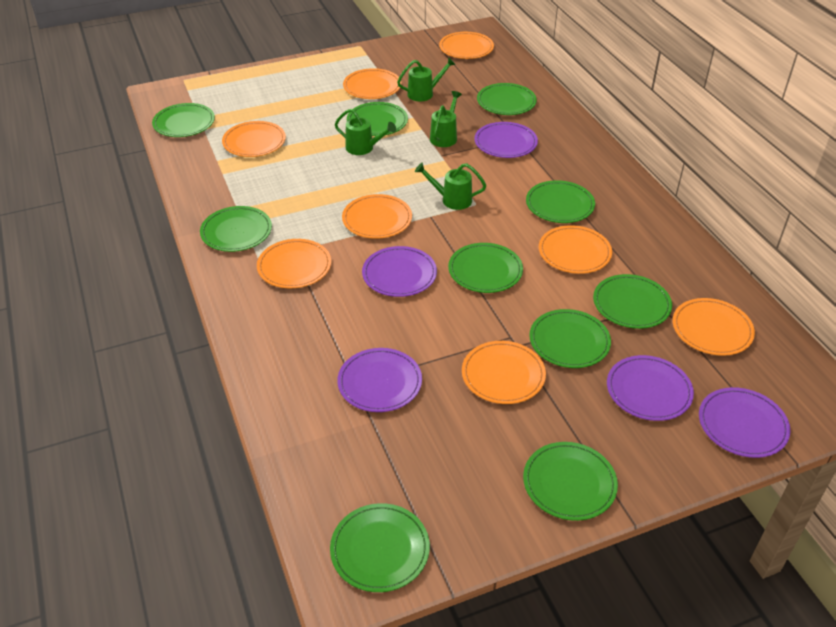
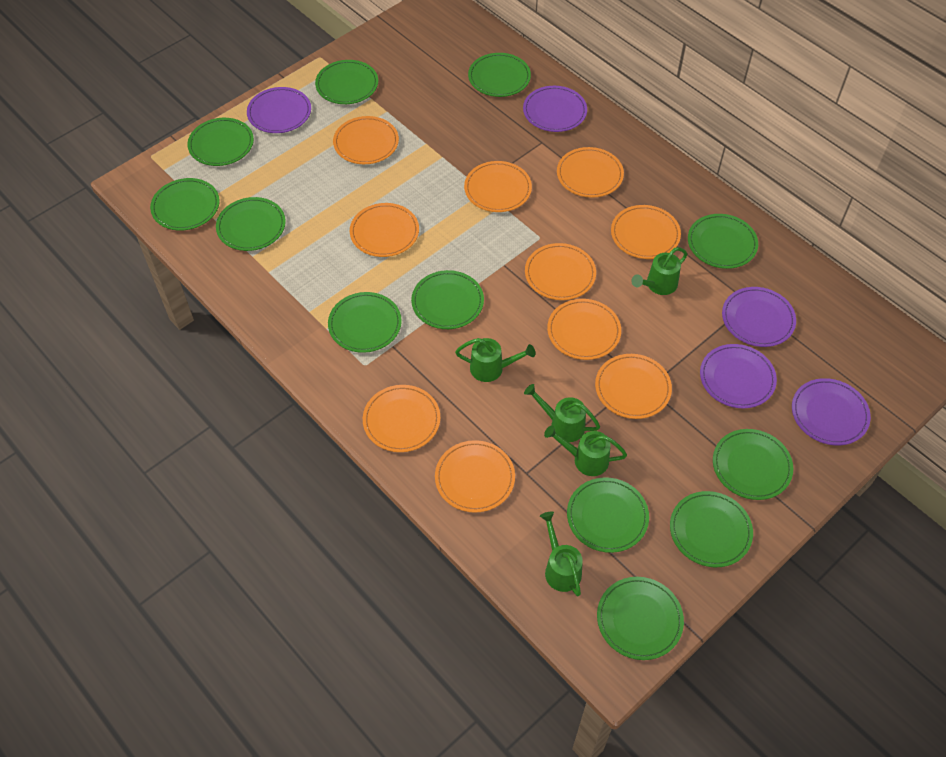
green plate: [152,103,215,137] [200,206,272,252] [330,503,430,592] [347,102,408,136] [448,243,523,293] [477,83,537,115] [523,442,618,521] [526,180,595,223] [529,309,611,368] [593,274,672,329] = 10 -> [150,178,220,231] [187,118,254,166] [216,197,286,251] [315,60,378,104] [328,292,402,353] [411,270,484,329] [468,53,531,97] [567,478,649,553] [597,577,684,660] [670,491,753,567] [688,214,758,269] [713,429,793,500] = 12
green watering can: [335,109,396,155] [397,58,456,102] [415,163,486,210] [430,91,462,147] = 4 -> [455,338,535,382] [524,384,600,442] [540,511,583,596] [544,425,627,476] [631,247,687,295] = 5
orange plate: [222,121,286,157] [257,239,331,288] [342,194,412,239] [343,68,401,99] [439,32,494,59] [462,341,546,404] [539,225,612,274] [673,298,755,356] = 8 -> [333,116,399,164] [350,203,419,257] [363,385,440,452] [435,440,515,513] [464,161,532,212] [525,243,596,300] [547,299,621,360] [557,147,624,198] [595,354,672,419] [611,205,681,259] = 10

